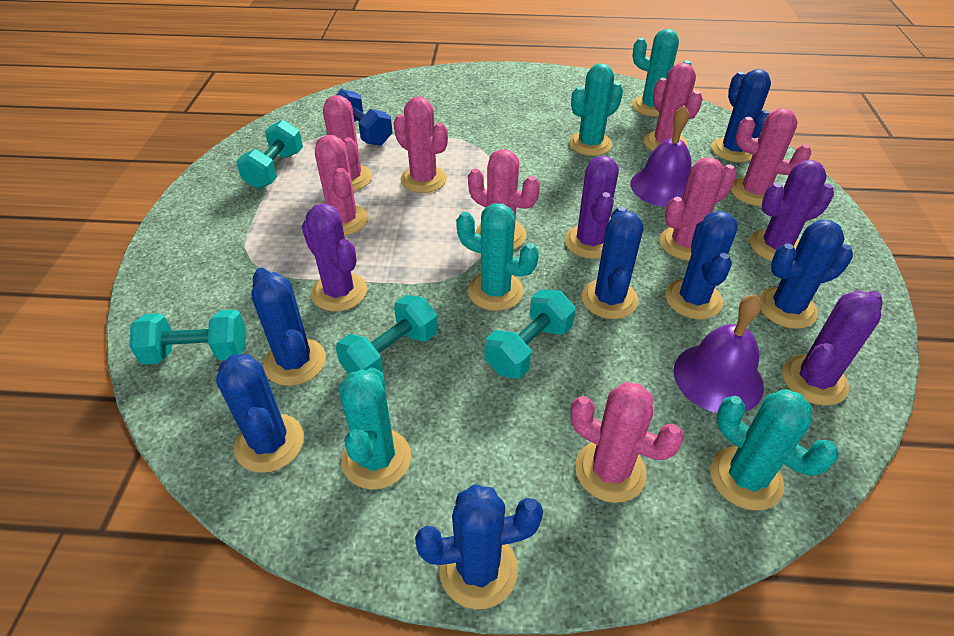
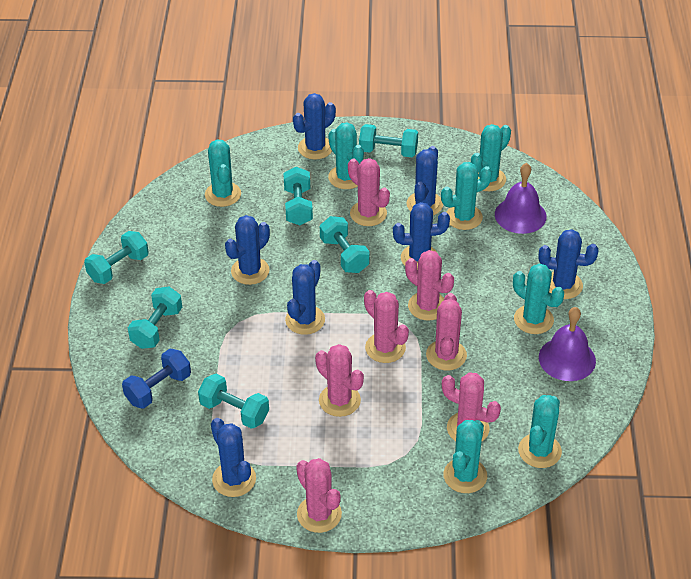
pink cactus: [315,135,369,236] [323,95,373,191] [394,96,448,193] [468,149,540,250] [570,382,684,503] [644,63,703,151] [659,157,737,260] [731,108,811,206] = 8 -> [296,458,342,533] [315,344,364,417] [348,158,390,226] [364,290,409,363] [405,250,454,321] [426,293,467,370] [442,373,501,441] = 7
purple cactus: [302,204,367,312] [565,156,619,259] [750,160,834,262] [782,290,883,406] = 4 -> none = 0
turquoise cactus: [339,368,411,490] [456,203,539,311] [569,63,623,156] [632,29,692,117] [710,389,839,511] = 5 -> [205,139,241,207] [328,122,364,189] [441,162,492,230] [443,420,487,493] [471,124,511,191] [513,263,564,334] [518,395,562,468] = 7
turquoise dumbbell: [129,310,246,364] [236,120,303,189] [336,295,438,374] [485,289,575,379] = 4 -> [84,231,149,284] [128,287,182,349] [198,374,269,429] [283,167,313,225] [320,216,370,273] [359,124,418,157] = 6

